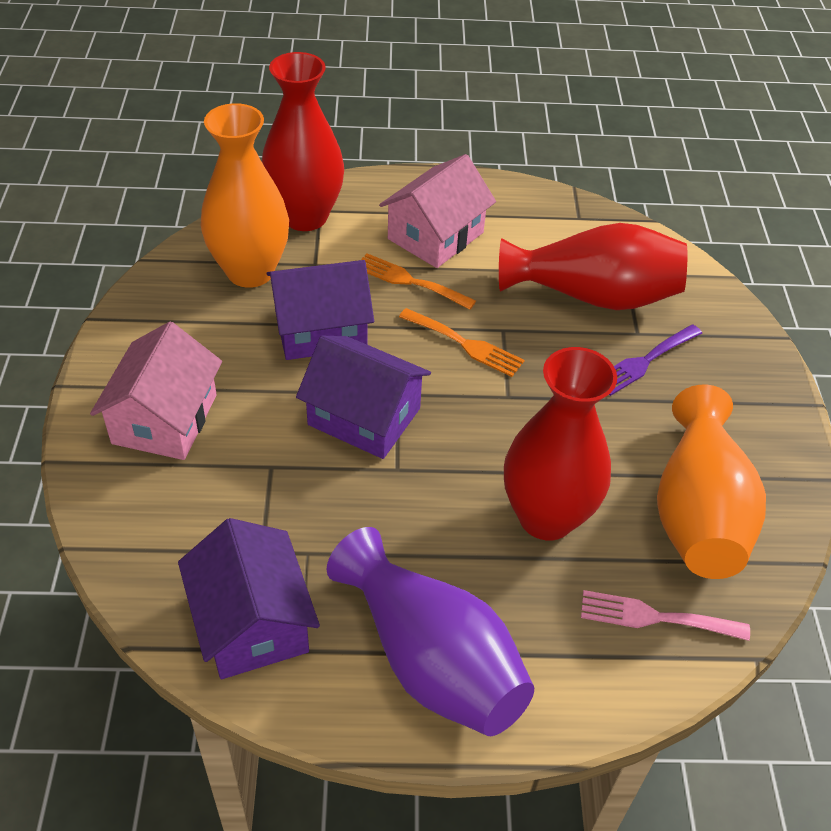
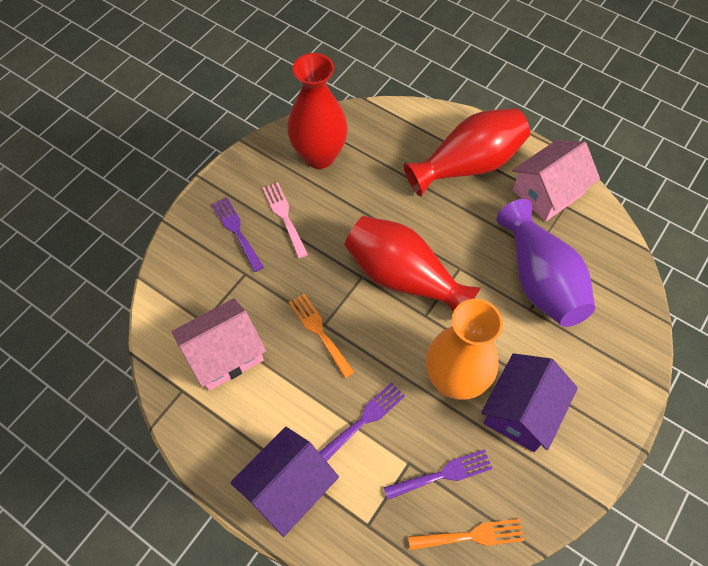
orange vase: [201,103,289,288] [657,384,766,579] = 2 -> [426,299,503,400] = 1
purple fork: [609,324,702,396] = 1 -> [212,197,264,272] [319,382,405,461] [384,449,493,500] = 3
purple house: [178,518,320,679] [266,260,374,360] [296,335,431,459] = 3 -> [230,427,339,537] [481,353,578,452] = 2

